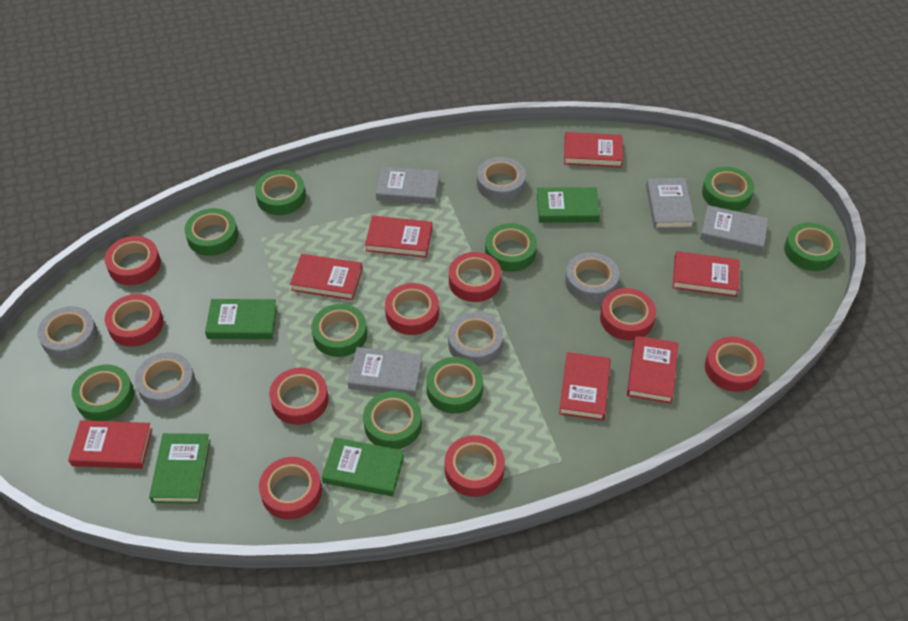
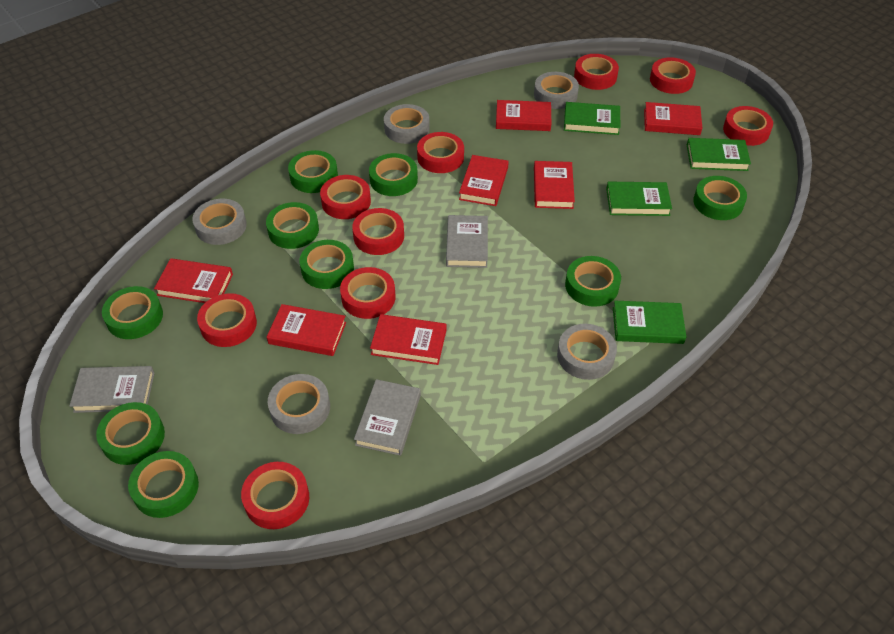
grey book: [348,347,423,397] [376,167,440,205] [646,178,695,229] [700,205,768,253] = 4 -> [69,366,155,413] [354,379,421,456] [446,215,488,268] = 3

